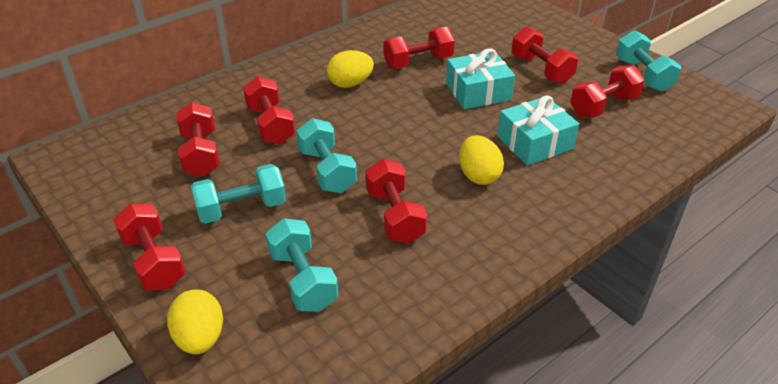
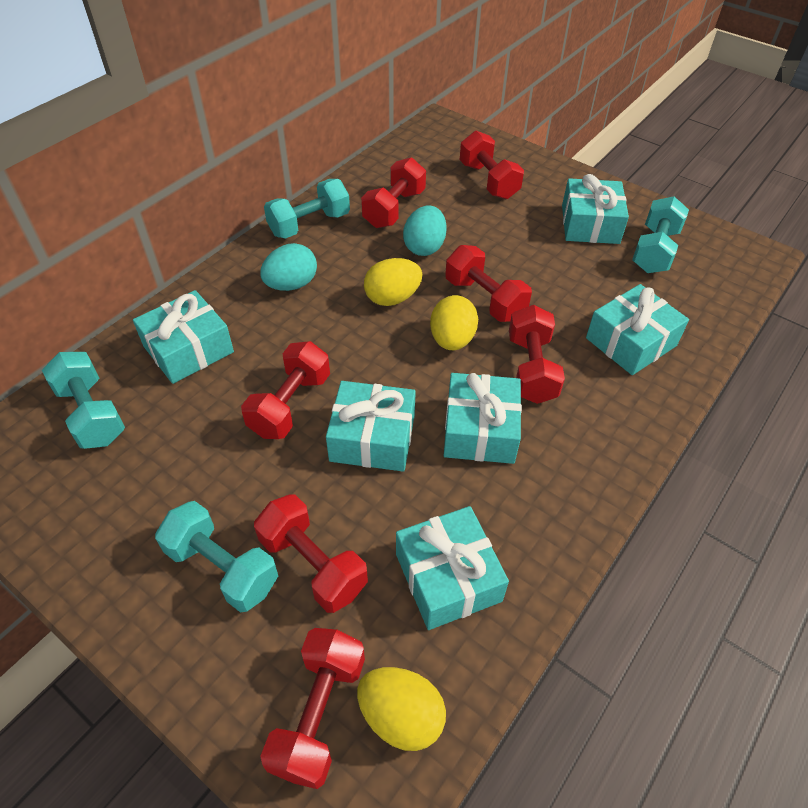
turquoise egg: none = 0 -> [260,243,317,291] [403,205,447,256] = 2
turquoise gift: [446,48,515,109] [497,95,579,165] = 2 -> [133,290,234,384] [326,381,416,472] [396,506,509,630] [444,373,522,464] [562,174,629,244] [586,284,689,375] = 6

